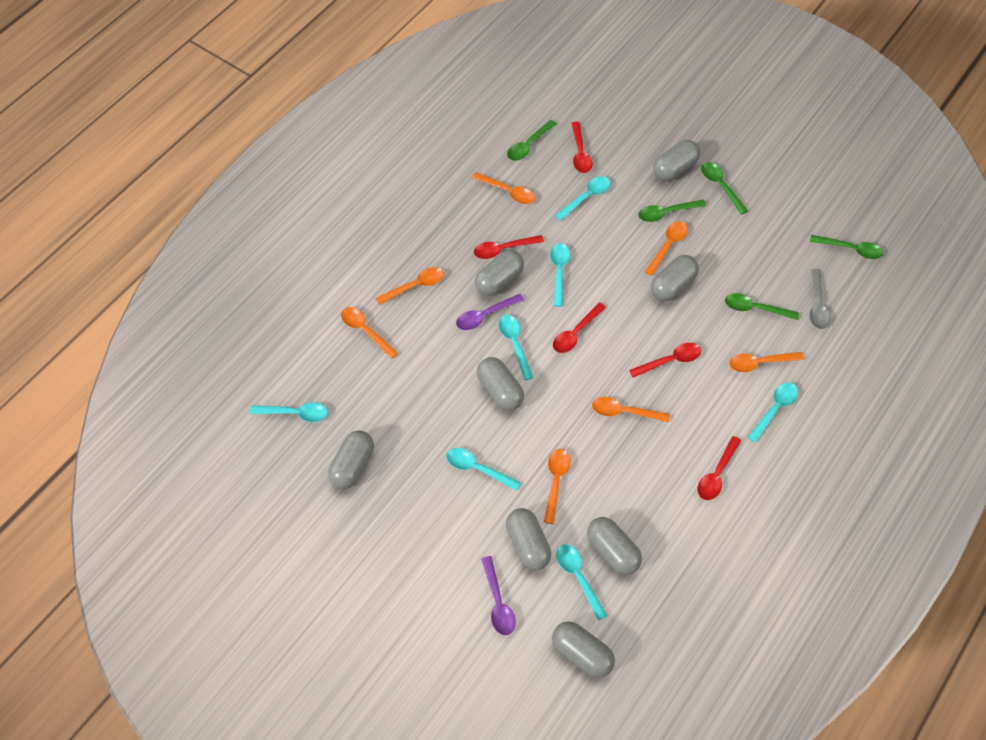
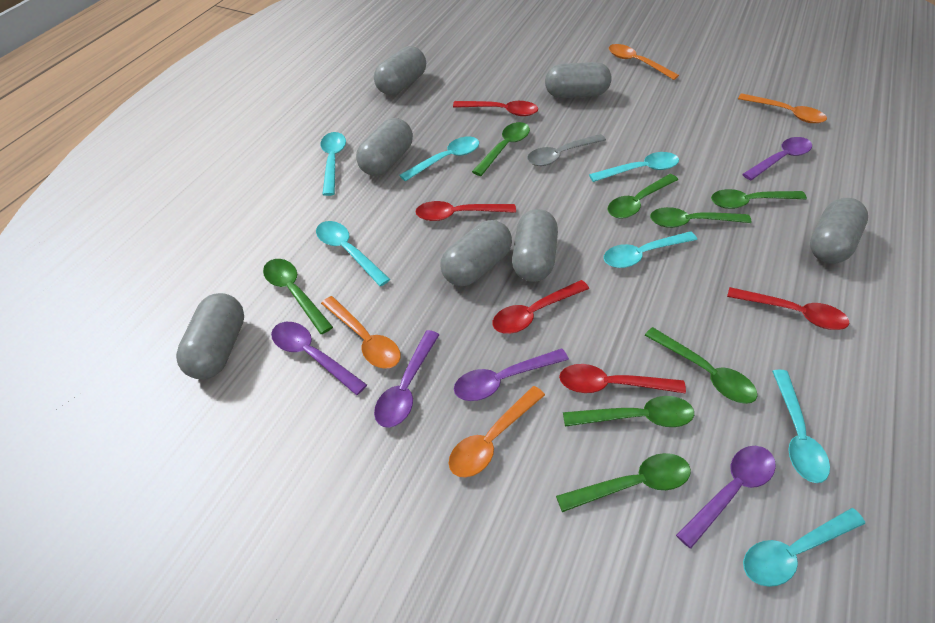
green spoon: [507,120,557,161] [638,200,706,222] [701,162,748,215] [725,293,799,320] [810,235,883,259] = 5 -> [263,259,333,334] [472,122,530,176] [556,453,691,512] [563,396,694,427] [608,174,678,219] [644,327,757,404] [650,207,752,228] [711,189,807,209] = 8
grey capsule: [328,430,374,489] [475,250,524,296] [477,357,524,410] [506,508,551,570] [552,621,615,678] [587,517,642,575] [651,255,699,301] [653,140,700,181] = 8 -> [176,293,244,380] [356,118,413,176] [374,46,426,95] [440,220,512,286] [512,209,558,282] [545,62,612,98] [810,198,868,264] = 7
orange spoon: [341,307,398,359] [375,267,444,305] [472,172,535,204] [544,449,571,524] [592,397,670,422] [645,221,688,276] [729,352,804,372] = 7 -> [321,296,401,369] [448,386,545,477] [609,44,679,80] [738,93,827,123] = 4
purple spoon: [456,294,524,330] [481,556,516,635] = 2 -> [271,322,367,395] [374,330,439,428] [454,349,569,401] [676,446,776,549] [742,137,812,180] = 5

